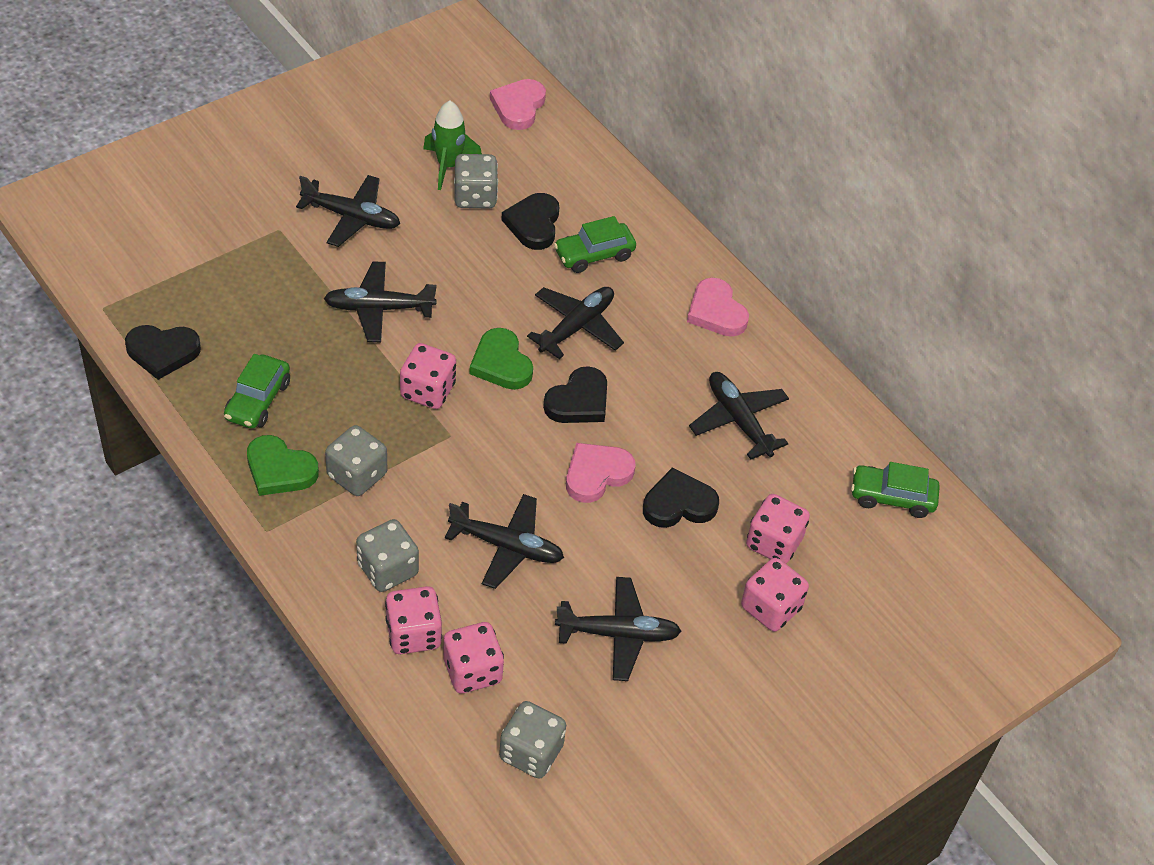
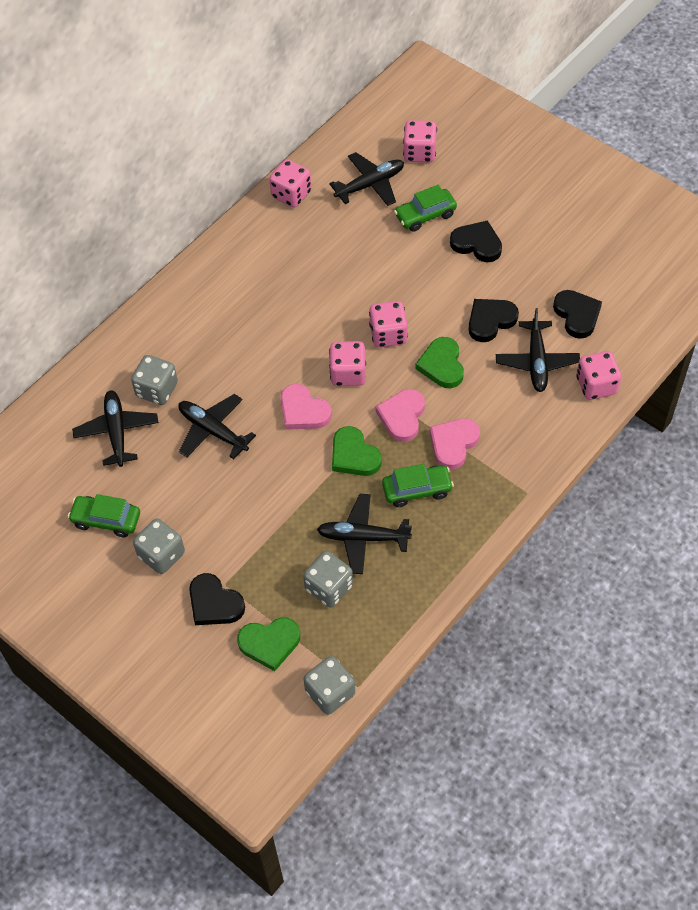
black plane: [296,175,400,247] [324,261,437,342] [445,494,564,589] [527,287,624,359] [555,577,681,681] [689,372,789,460] = 6 -> [72,390,159,467] [178,394,256,459] [317,494,412,574] [329,152,404,206] [496,308,580,392] = 5
green heart: [247,435,319,496] [469,328,533,390] = 2 -> [237,617,300,671] [332,426,382,476] [415,337,464,388] = 3
green rocket: [423,100,482,190] = 1 -> none = 0

